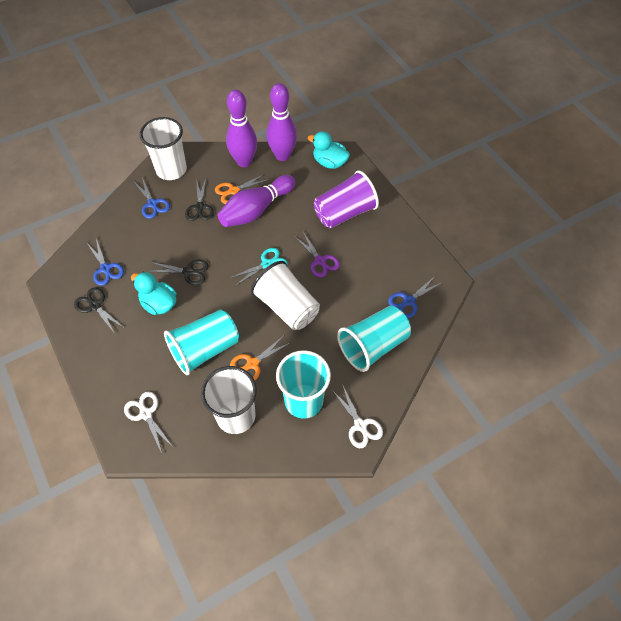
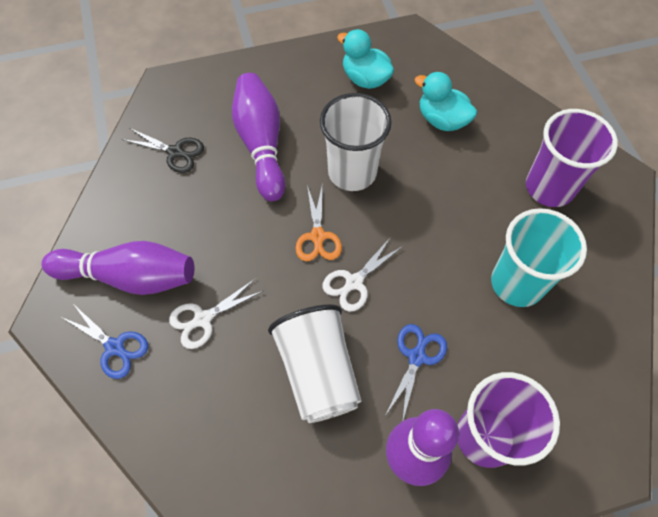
black scissors: [74,287,123,334] [148,260,209,285] [185,178,214,221] = 3 -> [122,128,204,173] = 1
blue scissors: [87,239,124,286] [134,178,170,219] [388,275,443,318] = 3 -> [63,305,148,379] [385,324,447,421] = 2
orange scissors: [215,174,269,204] [230,336,292,380] = 2 -> [296,185,342,261] = 1
purple cup: [314,170,379,228] = 1 -> [457,372,560,468] [526,109,618,207] = 2
purple scissors: [294,232,340,278] = 1 -> none = 0
turquoise cup: [164,310,239,375] [276,350,331,419] [337,306,411,372] = 3 -> [491,208,587,307] = 1
turquoise scissors: [230,248,288,286] = 1 -> none = 0
white cup: [140,117,187,180] [201,366,257,434] [251,261,320,330] = 3 -> [268,304,361,423] [320,93,392,191] = 2

